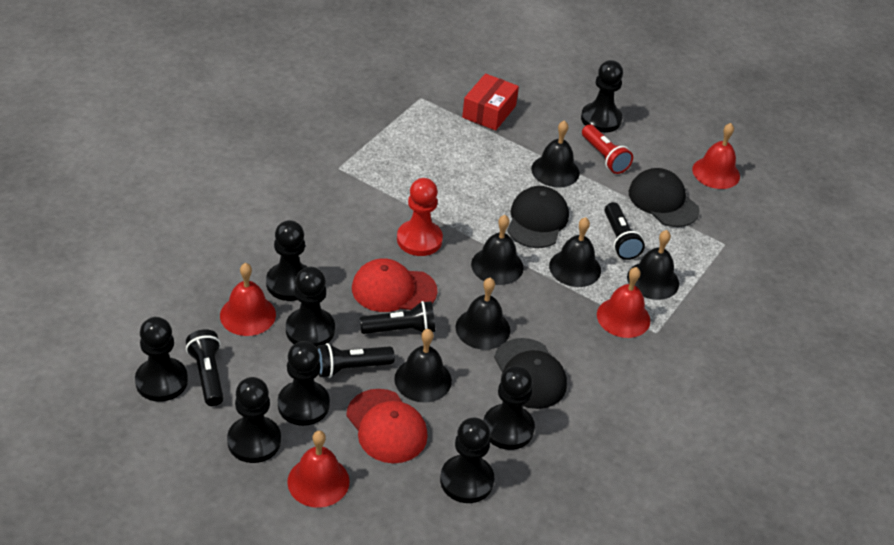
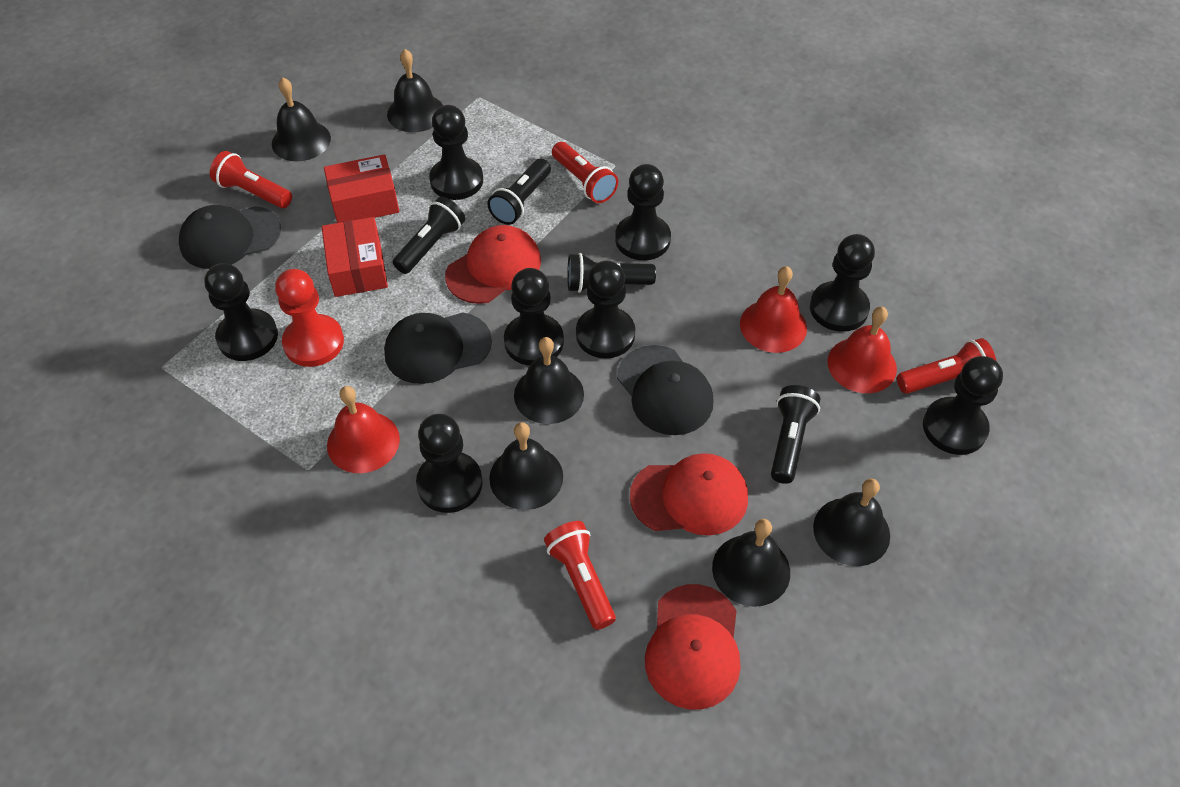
red bell: [220,263,276,336] [287,431,350,508] [597,267,650,338] [692,123,740,189] = 4 -> [327,386,400,473] [740,266,807,353] [827,307,897,393] = 3
red box: [462,73,519,131] = 1 -> [322,217,388,297] [324,154,399,223] = 2
red cap: [346,389,428,463] [352,258,437,312] = 2 -> [445,225,541,304] [630,453,748,535] [645,584,741,709] = 3
red flashlight: [582,124,633,174] = 1 -> [210,151,292,208] [544,521,616,630] [552,142,618,203] [897,338,997,394] = 4

